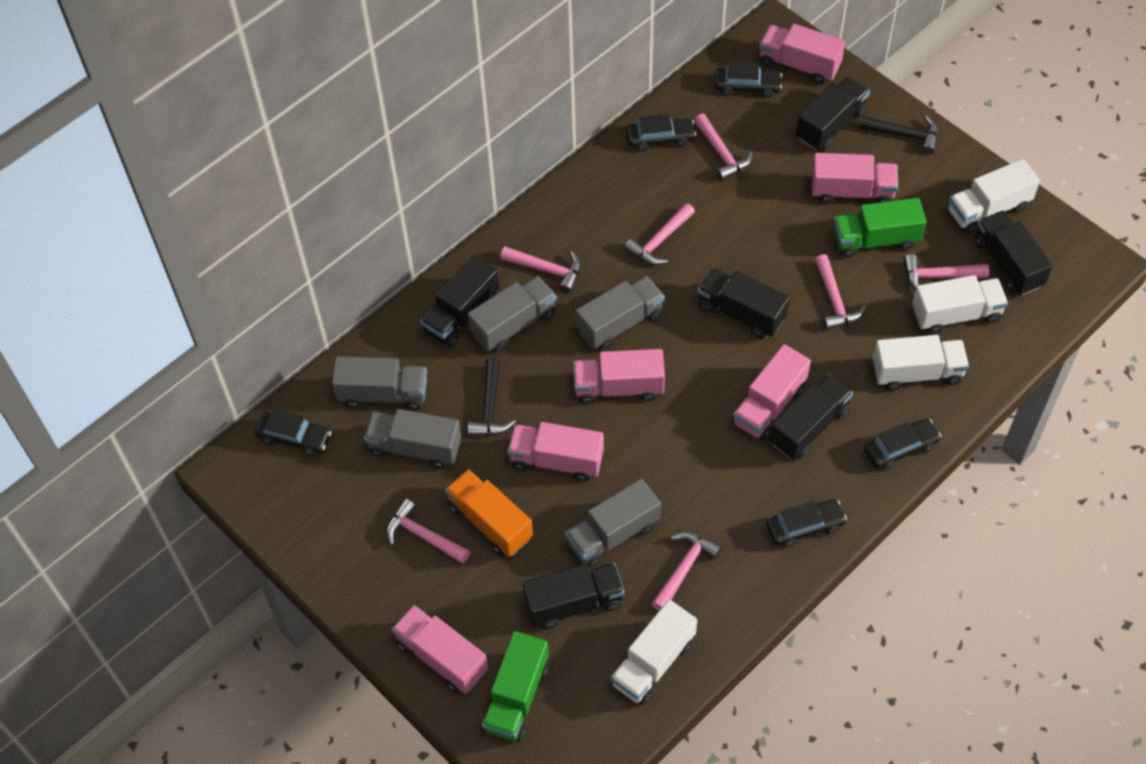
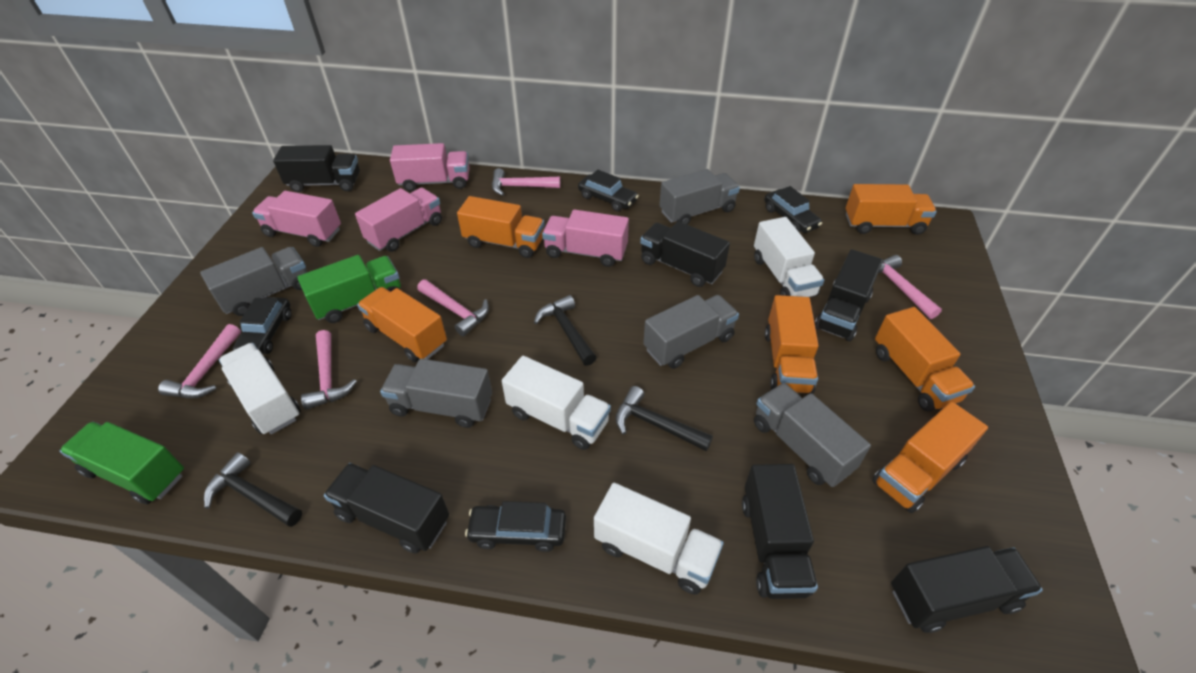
black car: [254,409,331,456] [626,114,696,152] [714,62,782,98] [766,499,847,548] [864,418,941,470] = 5 -> [232,297,292,355] [465,501,566,552] [578,170,639,211] [764,186,822,233] = 4
black hammer: [467,358,516,436] [859,115,938,154] = 2 -> [204,452,302,527] [534,295,597,366] [615,386,713,451] = 3
orange truck: [445,469,533,557] = 1 -> [357,287,447,362] [457,196,545,258] [765,295,819,394] [846,184,937,235] [872,402,988,513] [875,307,975,411] = 6
pink hammer: [386,499,470,564] [500,246,581,293] [624,203,695,265] [651,532,722,611] [694,114,753,181] [815,254,866,330] [903,254,989,291] = 7 -> [158,324,241,398] [301,330,357,409] [417,280,489,336] [492,168,560,196] [878,255,942,319] = 5
pink truck: [392,605,488,694] [508,422,604,482] [573,349,665,404] [732,344,811,441] [759,24,845,84] [812,153,898,204] = 6 -> [252,191,341,247] [355,188,442,252] [390,143,470,191] [542,209,629,267] = 4

